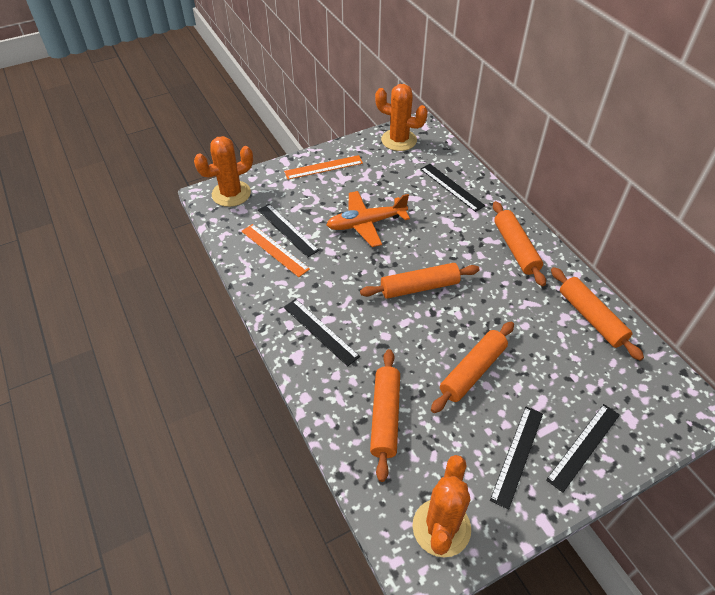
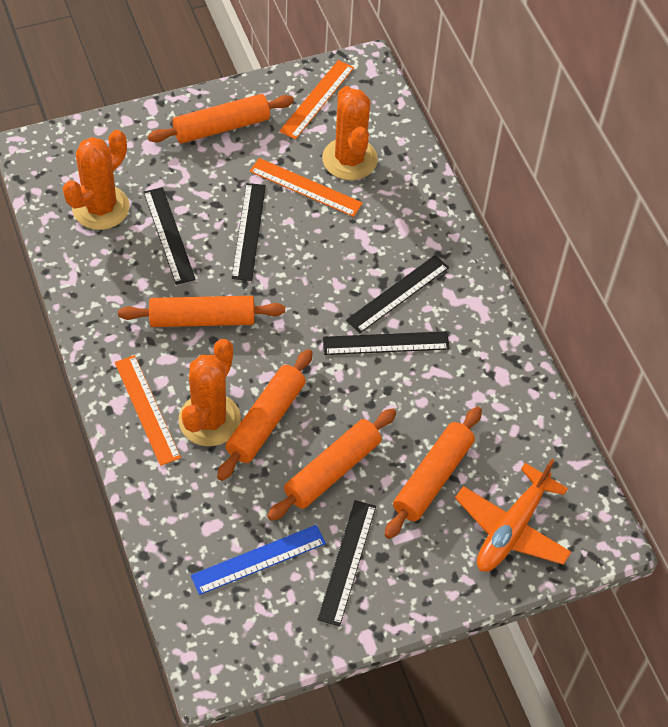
blue ruler: none = 0 -> [191,525,326,595] = 1
orange ruler: [241,224,310,277] [284,155,363,180] = 2 -> [115,355,181,466] [250,158,363,217] [279,60,354,139] = 3

